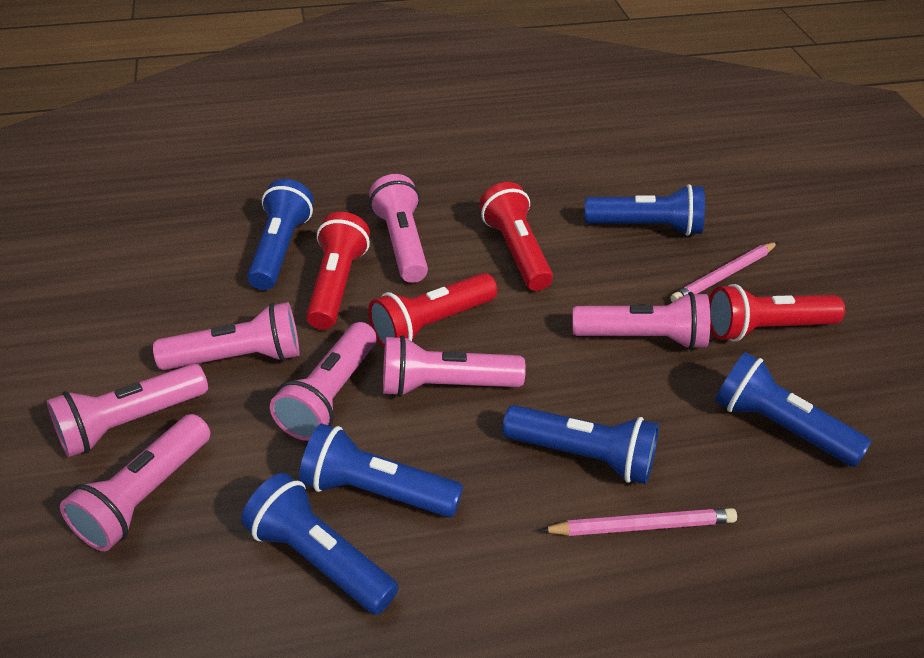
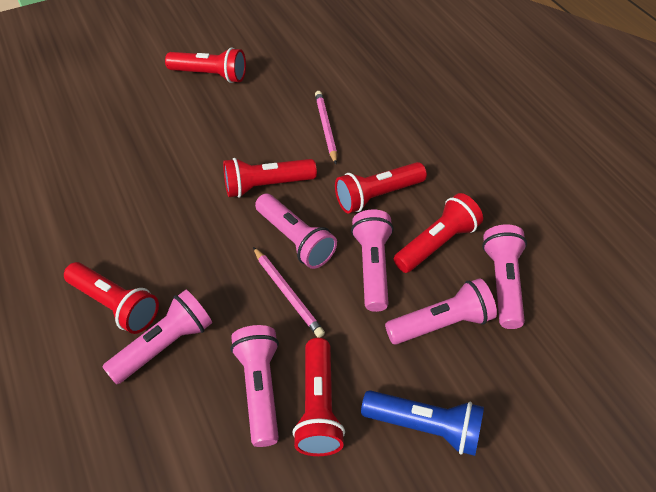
blue flashlight: [241,473,398,615] [247,179,314,290] [299,423,463,518] [502,405,659,484] [585,184,705,236] [715,352,872,467] = 6 -> [361,390,484,456] = 1
pink flashlight: [47,364,208,457] [60,414,210,551] [153,302,299,370] [270,322,377,441] [369,174,428,283] [383,335,526,397] [573,292,710,350] = 7 -> [103,290,212,384] [231,325,279,447] [255,194,337,269] [351,209,394,312] [385,278,497,345] [482,224,527,329] = 6
red flashlight: [306,212,370,330] [368,273,497,349] [479,182,553,291] [709,284,845,342] = 4 -> [64,262,159,334] [165,47,246,83] [223,158,317,198] [292,338,345,456] [335,162,427,213] [394,193,483,273] = 6

